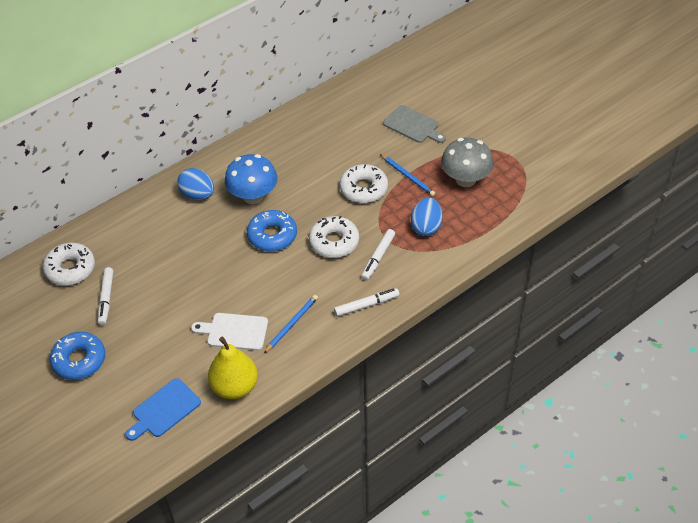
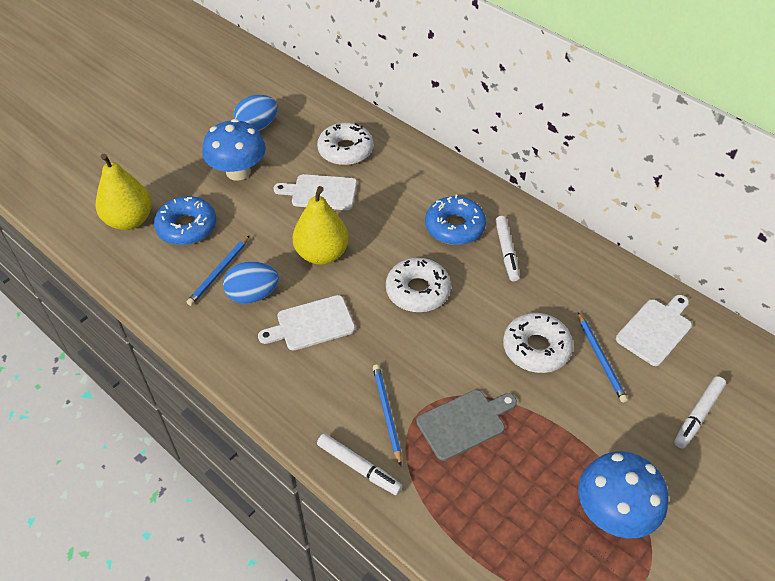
blue cutting board: [125,378,201,441] = 1 -> none = 0
blue mushroom: [225,154,277,204] = 1 -> [202,119,266,181] [578,451,668,539] = 2
blue pencil: [264,295,318,353] [380,154,435,196] = 2 -> [187,235,250,306] [373,364,402,466] [578,313,628,403] = 3
grey mushroom: [441,138,494,187] = 1 -> none = 0
white cutting board: [191,313,268,351] = 1 -> [258,295,355,351] [274,174,357,210] [616,295,692,366] = 3
yellow pear: [208,337,258,399] = 1 -> [96,154,152,230] [293,186,349,265] = 2

